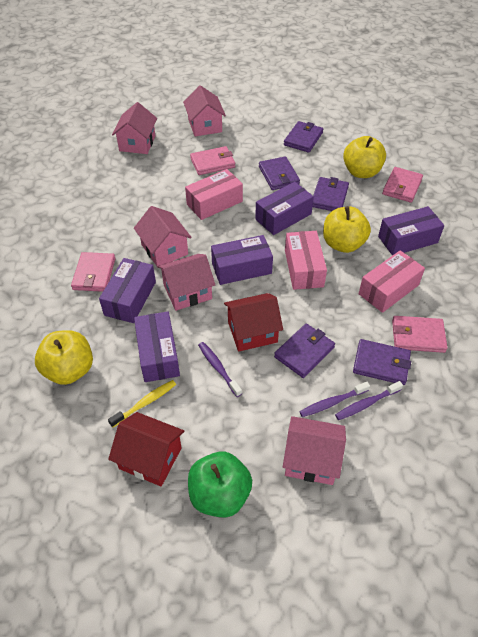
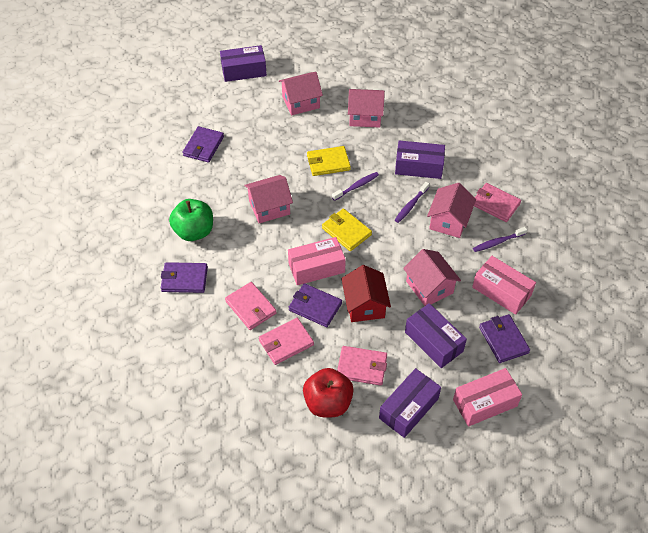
purple box: [99,258,156,323] [134,312,180,382] [211,235,273,285] [255,182,314,235] [378,206,444,256] = 5 -> [220,45,267,82] [379,368,441,438] [395,140,445,179] [405,303,467,368] = 4
purple wallet: [259,156,300,190] [274,323,335,378] [284,121,323,153] [313,177,349,211] [353,339,411,385] = 5 -> [161,262,208,293] [182,126,224,163] [289,283,342,327] [479,314,530,363] = 4
red apple: none = 0 -> [303,368,354,417] = 1
red house: [108,412,184,486] [224,293,283,352] = 2 -> [341,265,391,322] = 1
yellow apple: [35,330,93,385] [323,206,371,253] [343,136,386,178] = 3 -> none = 0
yellow toothbrush: [108,380,176,427] = 1 -> none = 0
yellow wallet: none = 0 -> [307,146,351,176] [322,209,372,251] = 2

